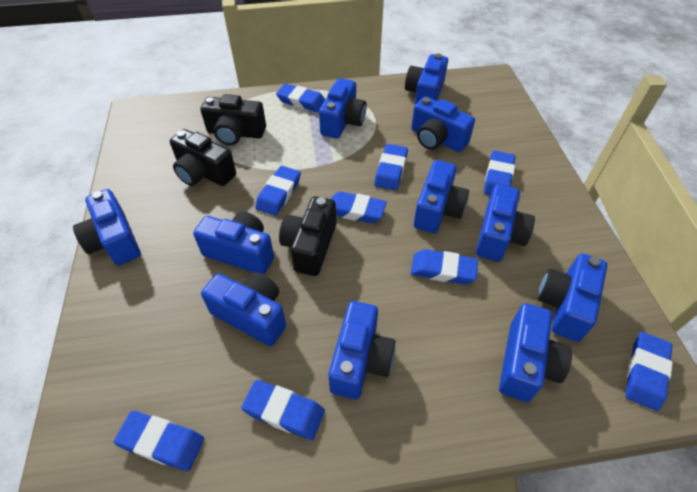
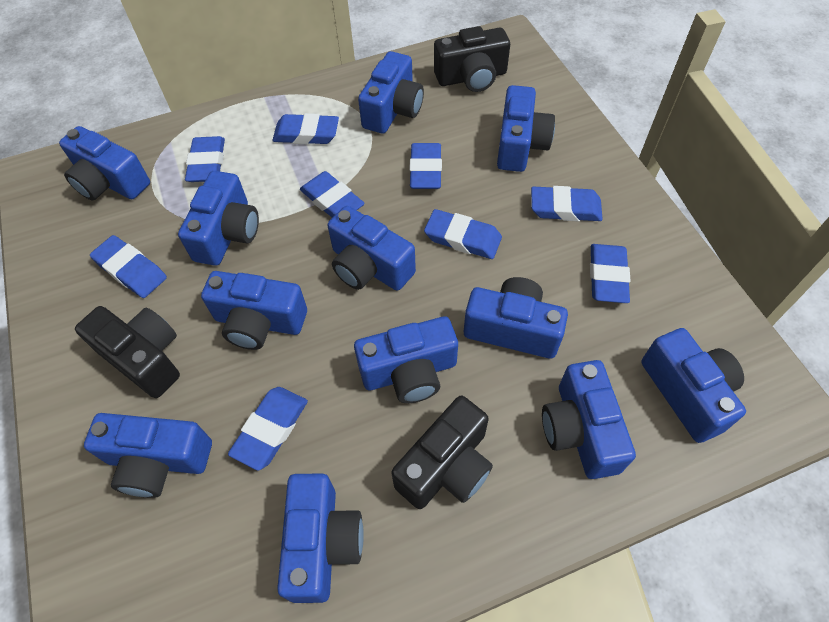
blue camera: [73,189,141,265] [193,212,274,275] [201,272,286,346] [319,78,367,138] [329,301,396,399] [405,53,448,104] [411,96,475,152] [414,160,469,233] [476,184,535,261] [499,303,572,402] [537,253,607,342] = 11 -> [59,126,150,201] [84,413,212,498] [178,171,259,266] [201,271,307,350] [277,473,364,603] [327,206,416,291] [354,316,458,403] [358,51,424,134] [464,277,568,359] [497,85,555,172] [542,360,636,479] [641,328,746,443] = 12

